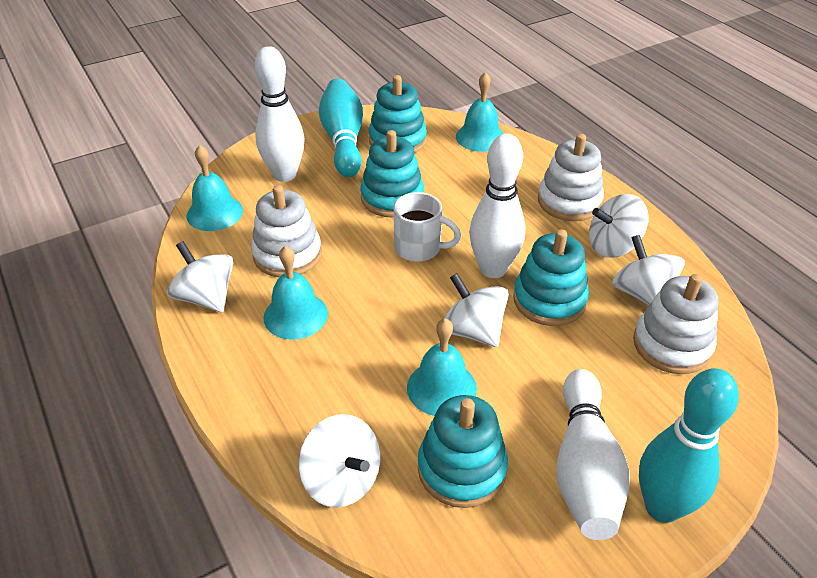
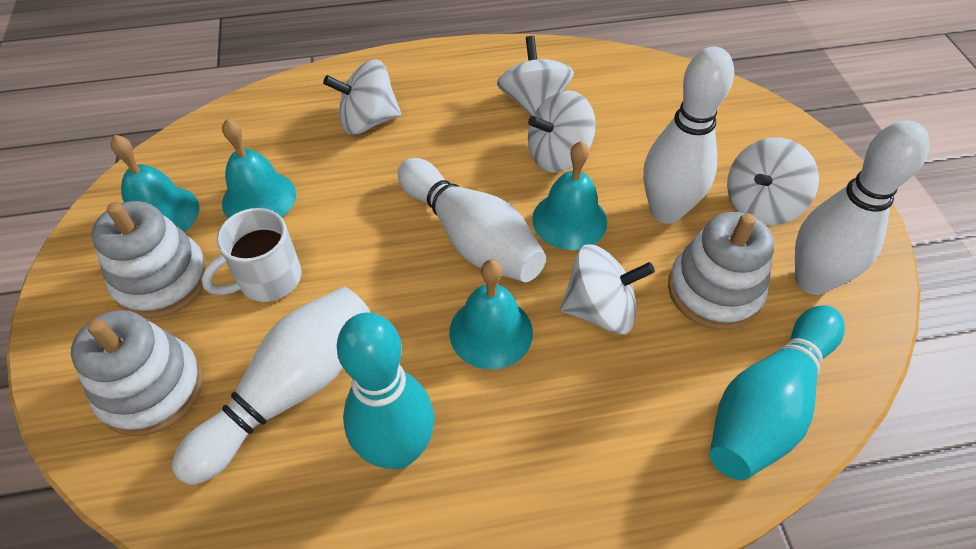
turquoise stacking toy: [360,130,424,218] [369,75,427,153] [418,395,508,508] [513,229,589,326] = 4 -> none = 0
white bowling pin: [255,46,305,182] [469,134,525,278] [556,369,630,540] = 3 -> [172,287,370,485] [398,158,546,282] [643,47,734,224] [795,121,929,295] = 4

